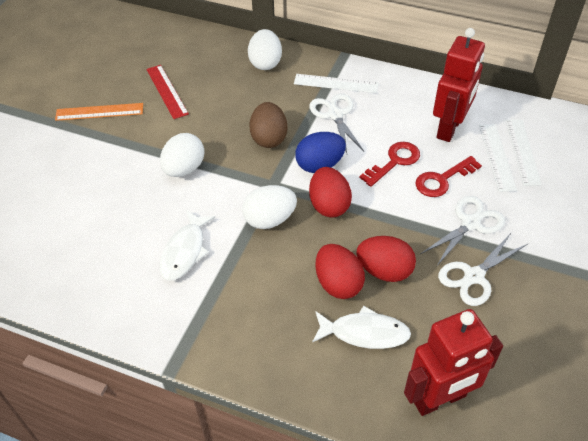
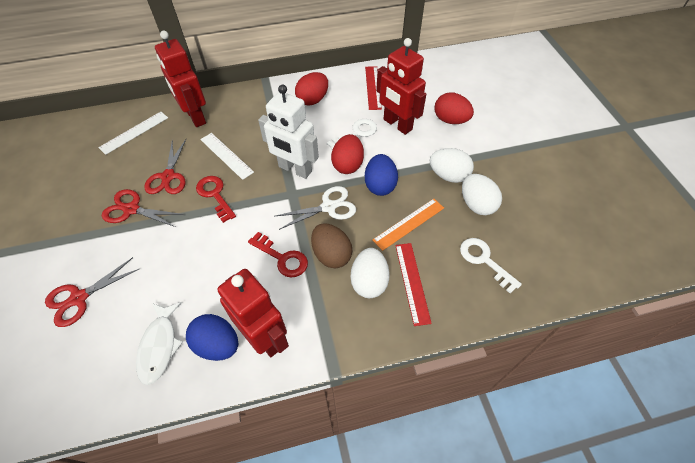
blue egg: [295,132,346,173] = 1 -> [186,314,238,361] [365,154,398,196] = 2
red robot: [404,309,503,416] [433,28,485,142] = 2 -> [155,31,206,127] [217,269,289,357] [376,38,426,135] = 3
red ruler: [146,65,189,119] = 1 -> [365,66,382,110] [395,243,432,326] = 2
red scissors: none = 0 -> [45,257,139,327] [102,189,184,227] [144,139,186,194] = 3
white fish: [160,210,215,281] [312,306,411,349] = 2 -> [136,302,183,385] = 1
white key: none = 0 -> [327,119,377,150] [460,238,522,294] = 2
white robot: none = 0 -> [258,85,319,179] = 1
white ruler: [294,74,378,93] [479,124,517,192] [506,119,542,186] = 3 -> [98,112,168,155] [200,133,254,180] = 2
white scissors: [309,94,364,153] [420,196,505,267] [438,233,528,306] = 3 -> [276,186,356,230] = 1

